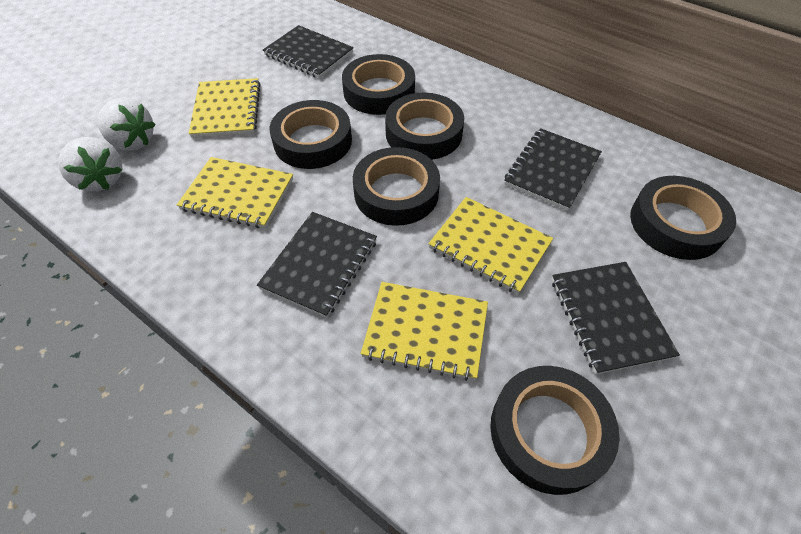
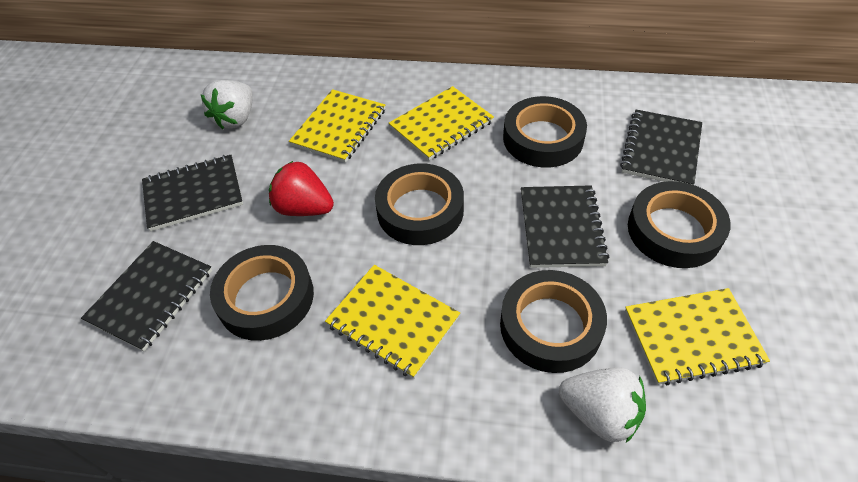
black tape: [269,100,352,169] [342,54,415,115] [353,147,440,226] [385,93,464,160] [490,366,620,495] [630,176,736,260] = 6 -> [210,245,314,341] [375,163,464,245] [500,270,607,373] [503,96,587,168] [628,181,731,268] = 5
red strawberry: none = 0 -> [269,161,334,216] = 1

